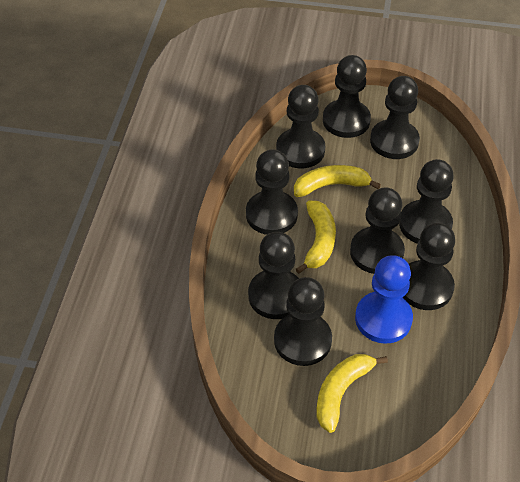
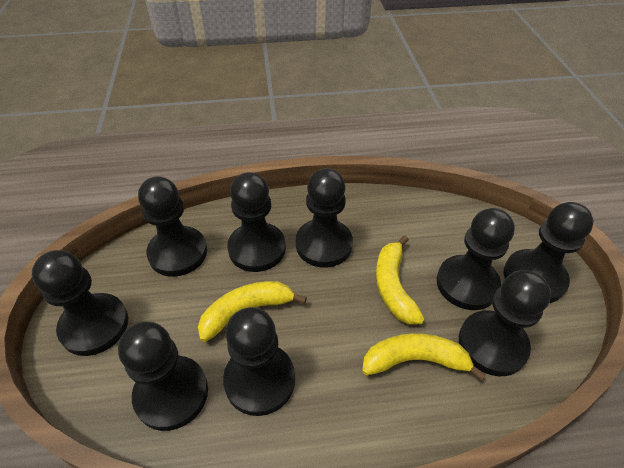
blue pawn: [355,255,413,344] = 1 -> none = 0

